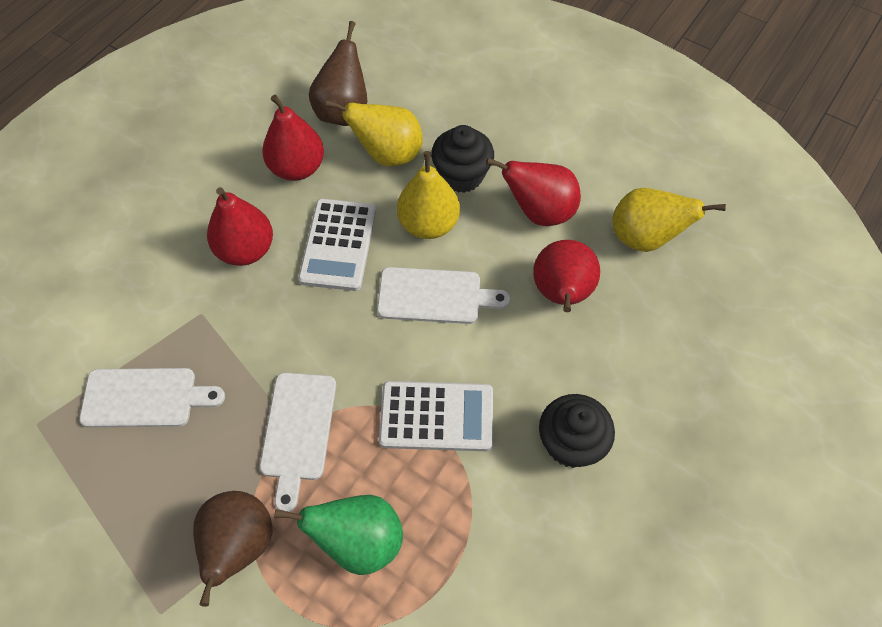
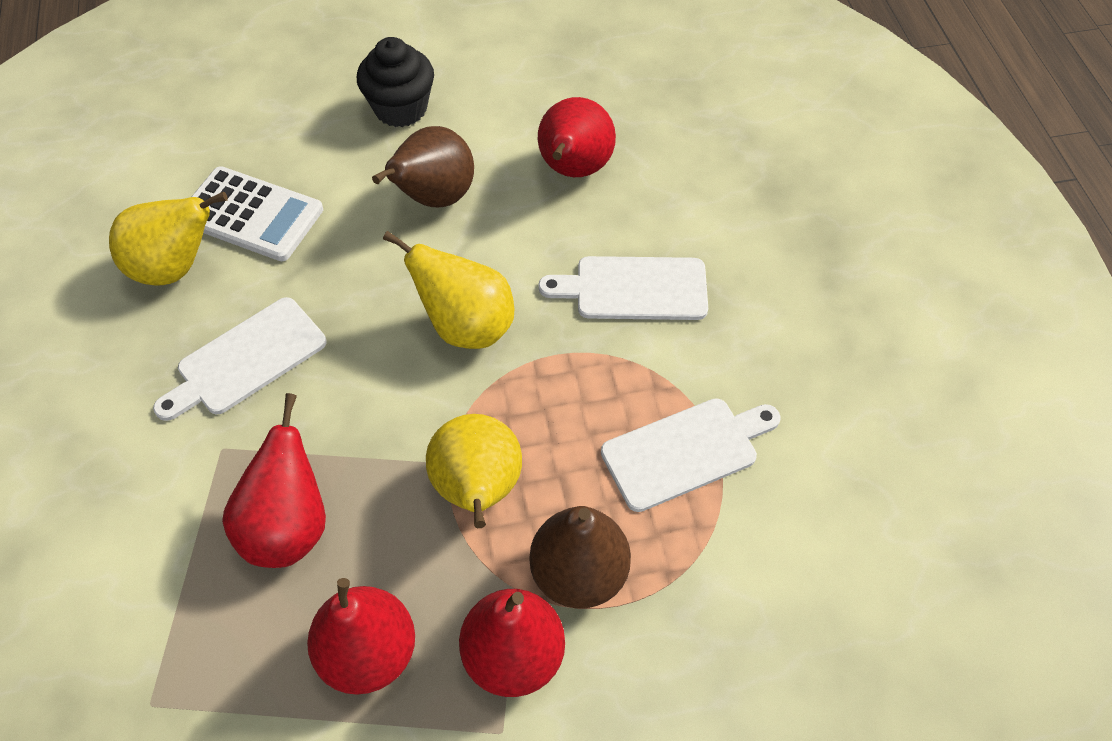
black cupcake: [431,125,494,193] [539,394,615,468] = 2 -> [357,37,434,127] = 1
green pear: [274,495,403,575] = 1 -> none = 0
white calculator: [298,199,376,291] [379,381,493,451] = 2 -> [192,166,323,261] = 1

